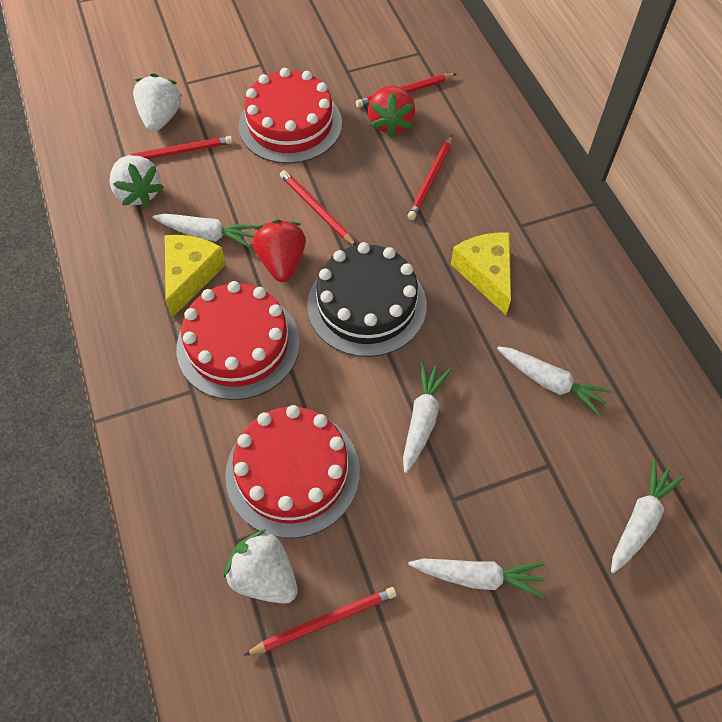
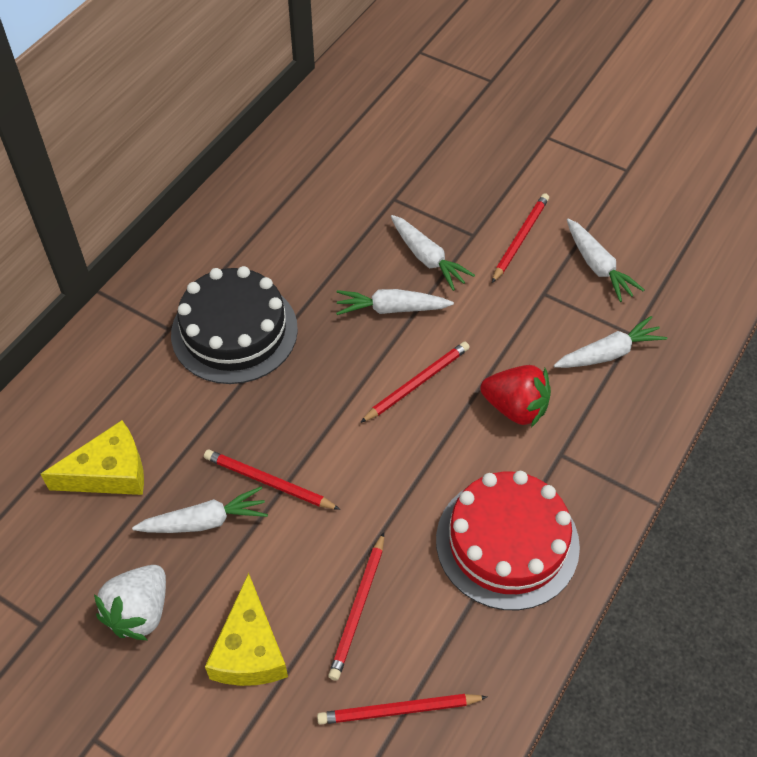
red cake: [177,281,300,400] [225,405,360,538] [238,68,342,164] = 3 -> [436,471,580,610] = 1
red strawberry: [253,219,306,282] [368,85,415,137] = 2 -> [480,365,551,427] = 1
white strawberry: [110,156,164,207] [133,73,182,132] [224,529,298,604] = 3 -> [94,565,166,640] = 1

